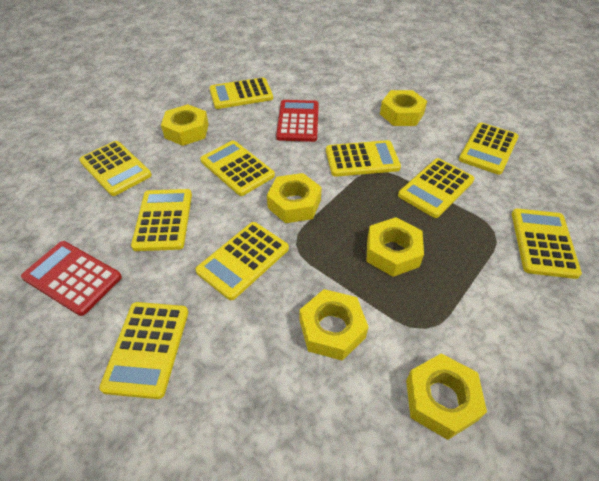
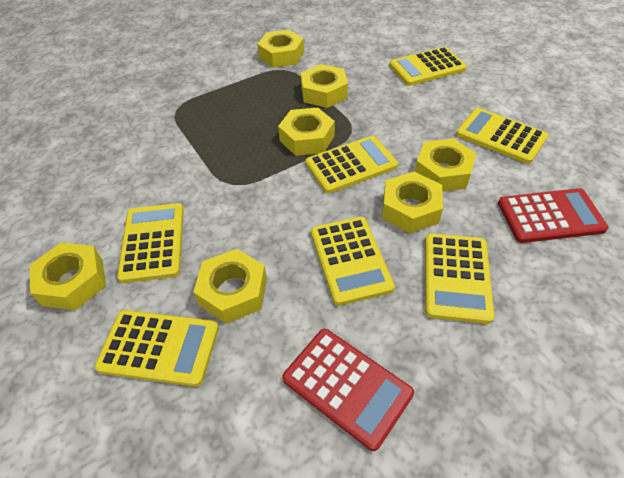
yellow calculator: [79,141,152,196] [99,302,188,399] [131,189,192,251] [195,222,289,300] [200,141,275,196] [209,77,273,109] [326,140,401,177] [398,158,475,218] [459,123,519,175] [512,209,582,279] = 10 -> [94,310,219,387] [117,203,184,283] [306,136,398,194] [311,217,395,306] [389,47,467,86] [425,233,495,324] [456,108,548,164] = 7
yellow nut: [161,104,209,146] [267,173,322,223] [300,289,368,361] [366,217,424,277] [380,90,427,126] [406,353,487,440] = 6 -> [30,242,106,310] [194,249,267,324] [257,30,304,68] [278,108,335,156] [301,64,348,108] [382,172,443,233] [415,138,477,192] = 7

